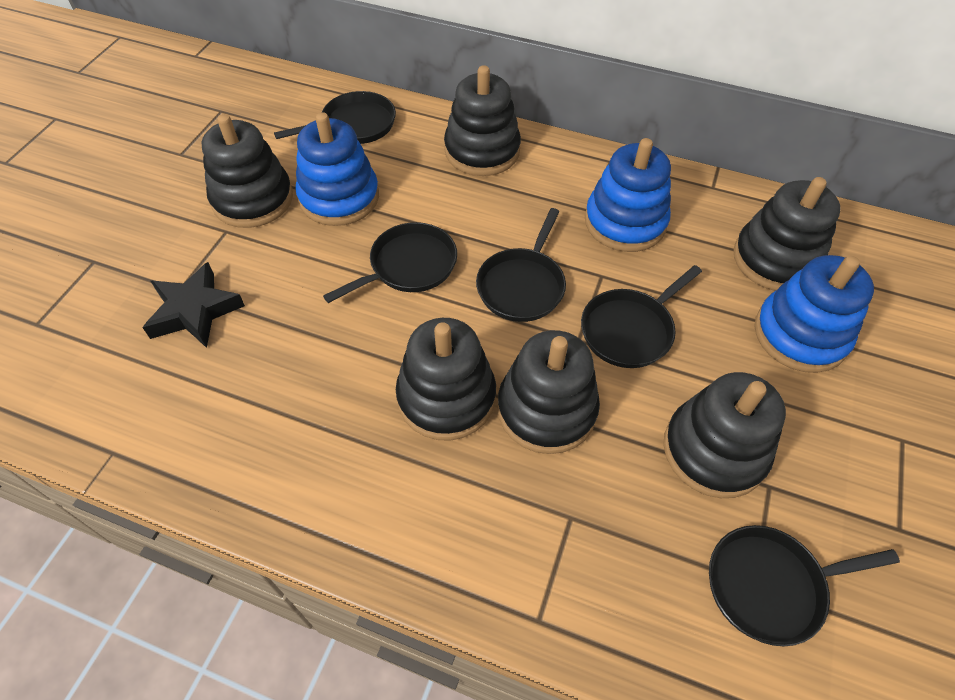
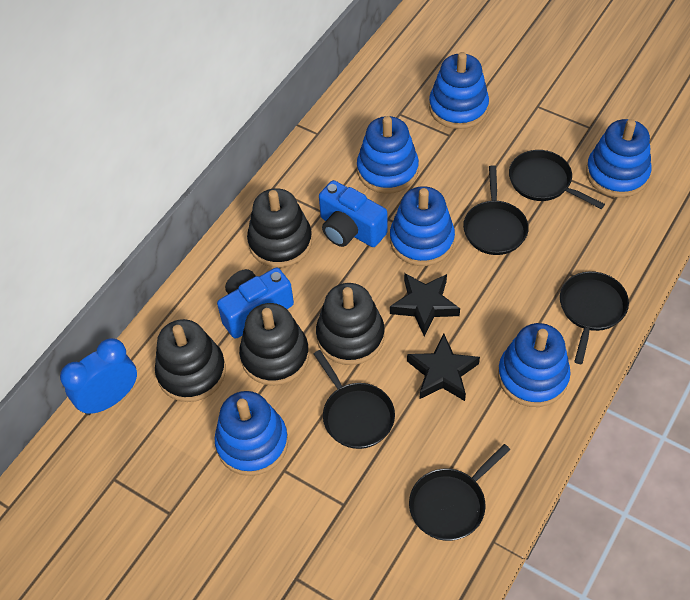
black stacking toy: [202,114,293,228] [396,318,496,441] [444,65,521,176] [497,330,600,454] [663,372,786,498] [734,177,840,291] = 6 -> [155,319,226,402] [239,303,309,386] [247,188,312,268] [316,283,385,365] = 4
black star: [142,262,245,348] = 1 -> [390,273,460,336] [407,334,480,401] = 2
blue camera: none = 0 -> [217,267,294,339] [319,180,388,247] = 2
blue clock: none = 0 -> [60,338,137,415] = 1
blue stacking toy: [295,112,379,226] [585,138,671,252] [754,255,874,373] = 3 -> [214,391,288,476] [357,116,419,194] [390,186,455,266] [429,52,489,129] [498,323,571,407] [586,119,652,198] = 6

